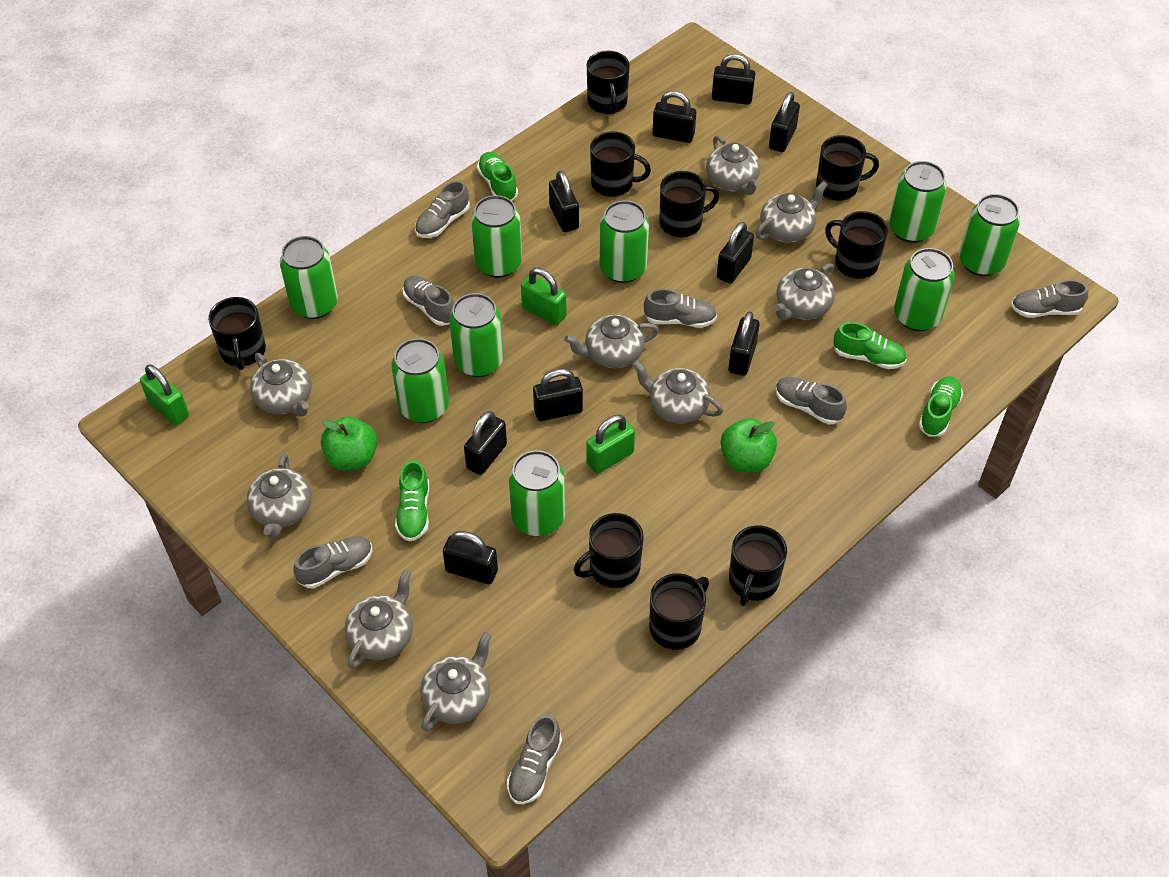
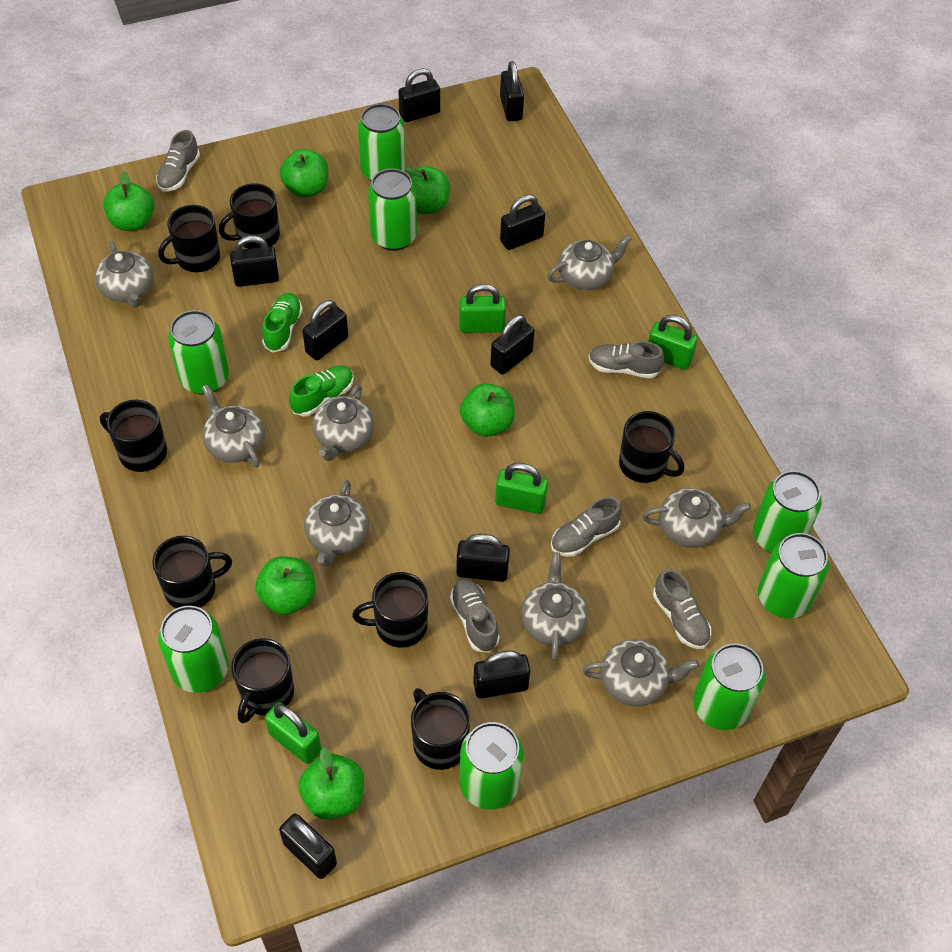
black mug: [208,297,266,370] [574,513,643,588] [587,51,630,114] [590,131,651,197] [649,573,709,650] [659,171,719,237] [729,525,787,606] [816,135,879,201] [825,211,888,279] = 9 -> [100,400,167,472] [152,536,232,608] [158,205,220,272] [219,183,280,249] [231,638,294,723] [352,572,428,648] [411,688,470,770] [619,411,684,483] = 8
green apple: [321,416,378,471] [721,418,777,472] = 2 -> [103,172,154,231] [255,556,315,615] [280,149,328,197] [298,747,364,820] [405,166,450,214] [460,383,515,437] = 6
green can: [280,236,338,319] [392,338,449,423] [449,293,504,377] [471,195,522,278] [509,450,565,536] [599,200,649,283] [889,161,947,243] [894,248,955,331] [959,194,1020,276] = 9 -> [158,606,228,693] [168,310,229,395] [358,104,405,182] [368,168,417,251] [460,722,523,810] [693,643,765,730] [753,471,822,553] [758,533,829,618] = 8
green padlock: [140,364,189,425] [521,268,567,325] [586,415,635,474] = 3 -> [265,702,321,764] [459,284,506,333] [495,463,548,514] [648,315,698,370] = 4
green shoe: [395,460,429,542] [477,152,518,201] [833,322,907,369] [919,376,963,437] = 4 -> [262,293,303,353] [289,366,354,417] = 2
grey shoe: [293,537,372,588] [403,276,454,326] [415,181,470,238] [507,715,562,804] [644,289,717,328] [775,377,847,424] [1011,280,1088,318] = 7 -> [156,130,200,192] [450,579,500,653] [551,497,622,557] [589,341,664,378] [653,569,711,649] = 5
grey teapot: [247,454,312,539] [250,353,311,417] [345,570,413,669] [420,632,491,731] [564,315,659,368] [632,360,723,424] [706,135,760,195] [756,181,828,243] [774,263,835,320] = 9 -> [95,242,154,308] [202,384,265,467] [304,480,369,566] [312,384,374,461] [521,552,588,661] [547,234,632,291] [582,640,699,707] [642,488,751,548] = 8

